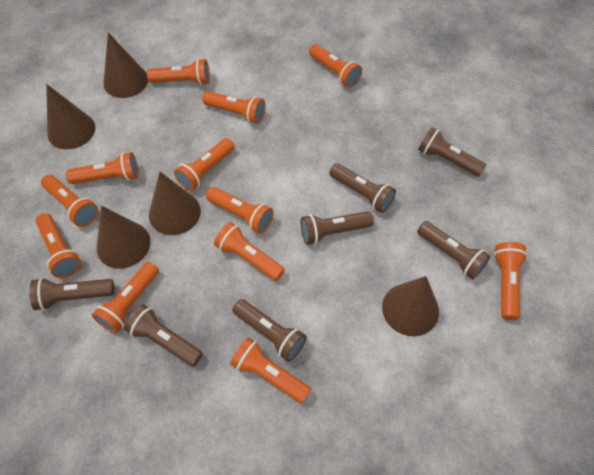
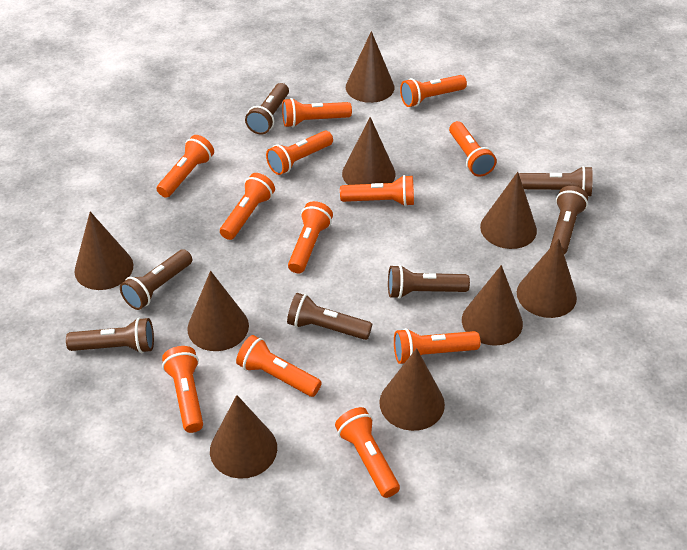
brown cone: [46,84,96,149] [97,206,150,269] [103,33,148,98] [149,172,201,235] [382,276,439,336] = 5 -> [74,212,133,290] [187,271,249,351] [210,395,277,479] [342,117,396,185] [346,31,394,103] [379,348,445,431] [462,265,523,346] [480,172,537,249] [517,238,577,318] = 9

